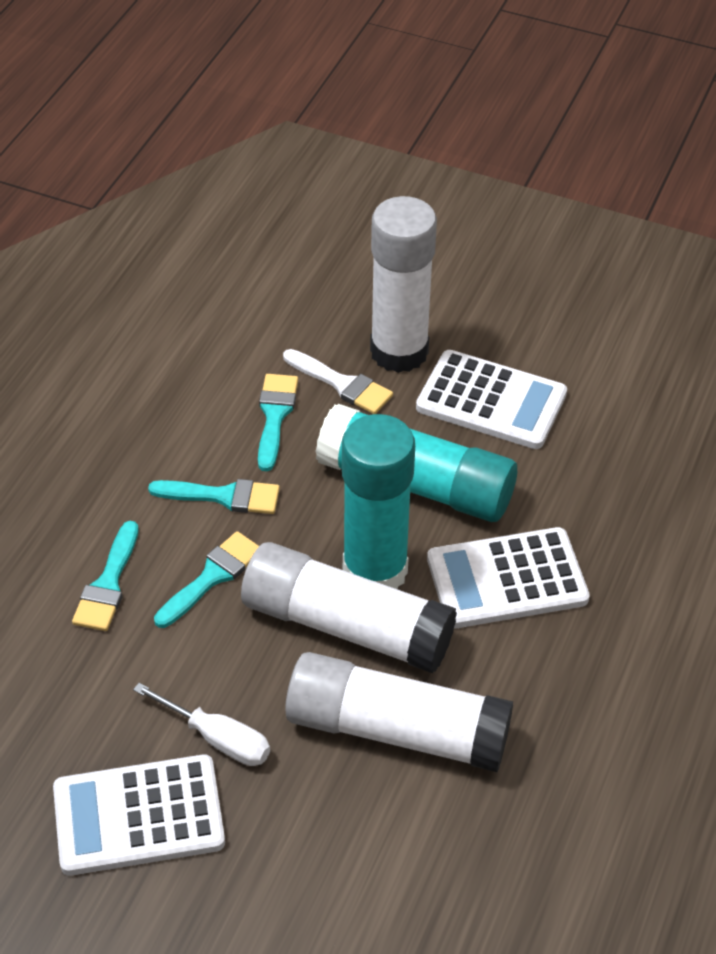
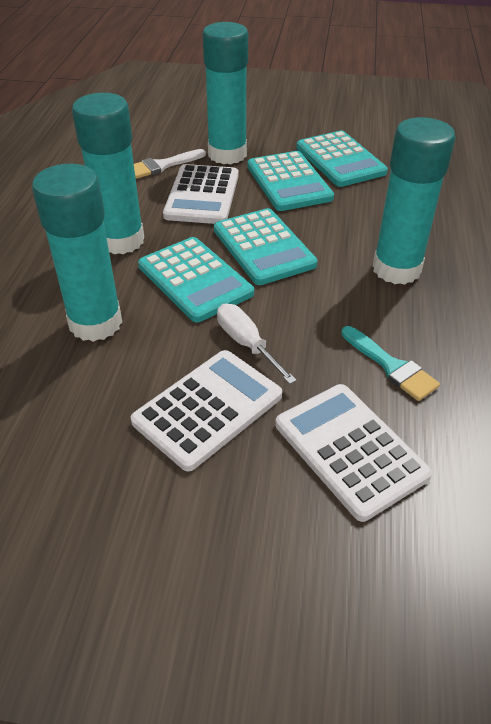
turquoise brush: [72,521,139,631] [148,479,280,514] [154,531,259,628] [258,374,298,471] = 4 -> [341,326,440,401] = 1
turquoise calculator: none = 0 -> [138,237,254,322] [214,208,318,285] [247,151,334,211] [297,131,388,187] = 4
turquoise glue stick: [315,404,517,522] [342,414,415,589] = 2 -> [32,164,122,342] [72,93,144,254] [203,22,248,164] [373,117,456,285] = 4
white glue stick: [241,542,457,673] [285,652,513,772] [370,196,437,373] = 3 -> none = 0

